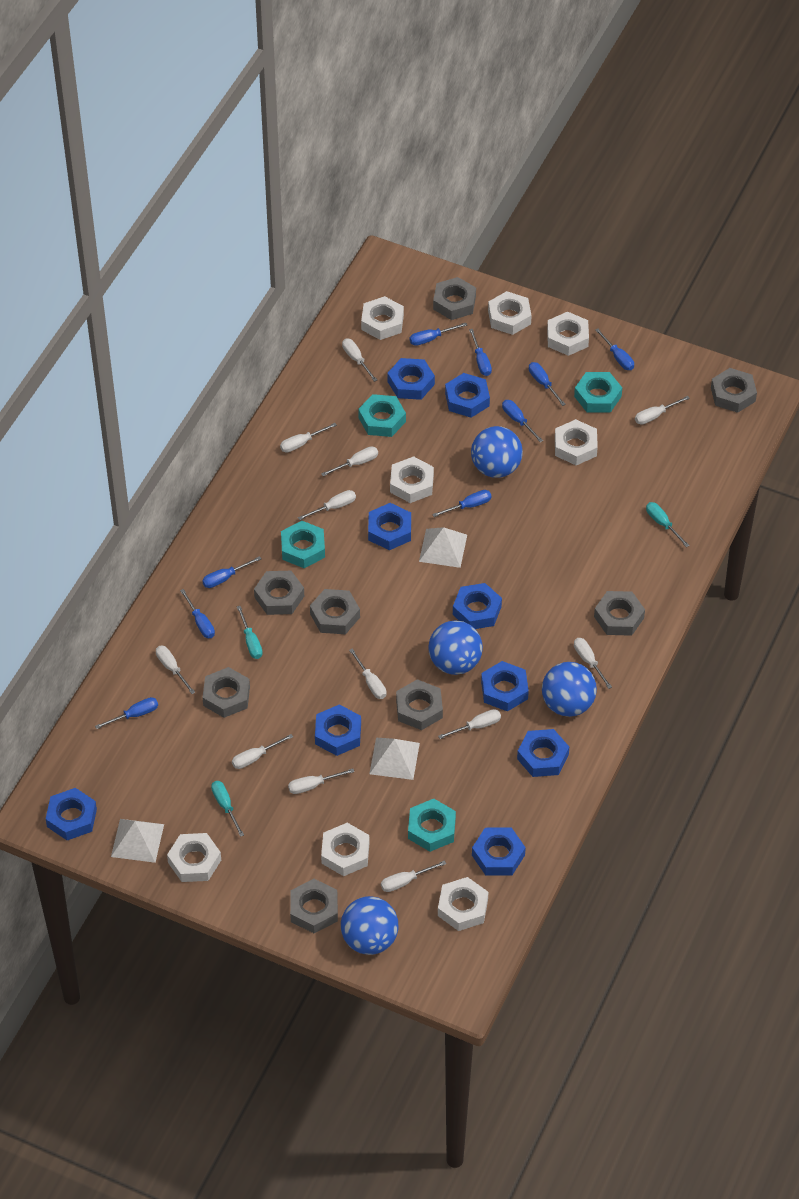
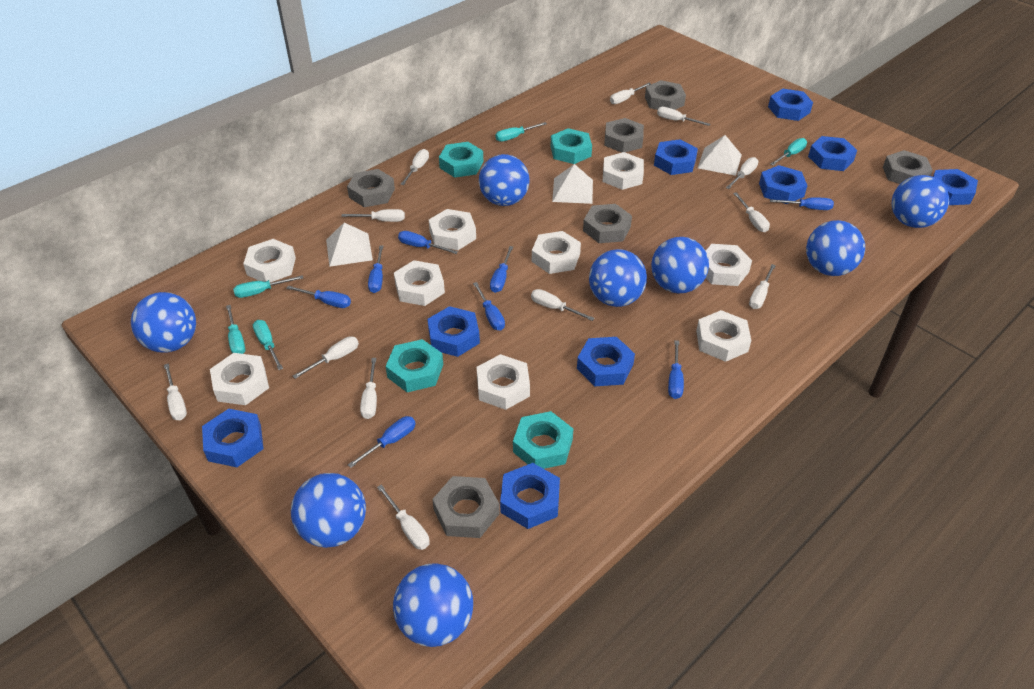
blue ball: [341,896,398,955] [428,620,483,675] [471,426,523,478] [542,662,597,717] = 4 -> [131,292,196,353] [291,473,366,548] [393,563,473,647] [479,154,530,206] [589,249,647,307] [651,237,709,294] [806,220,865,276] [892,175,949,228] = 8
blue screwdriver: [95,697,158,729] [180,589,215,638] [202,556,261,588] [410,323,467,346] [432,490,491,517] [469,329,492,376] [502,400,543,442] [529,362,566,406] [595,328,634,370] = 9 -> [286,285,351,308] [348,416,416,468] [368,245,383,293] [398,231,458,254] [473,282,505,331] [490,246,513,293] [668,340,684,399] [770,197,834,210] = 8
grey nut: [202,667,250,718] [254,571,304,615] [290,879,338,933] [310,589,360,634] [396,679,443,730] [433,277,476,320] [594,591,645,636] [711,368,757,413] = 8 -> [347,169,395,207] [432,476,499,538] [583,204,632,243] [604,118,644,152] [645,80,686,110] [883,150,933,184] = 6
turquoise screwdriver: [211,781,244,837] [237,606,263,659] [646,502,690,547] = 3 -> [226,305,245,354] [233,275,303,298] [253,320,283,370] [495,122,547,142] [770,138,807,165] = 5
white nut: [167,833,221,882] [321,823,369,876] [361,296,404,340] [390,456,434,503] [438,877,488,931] [488,291,532,335] [547,312,589,356] [555,419,598,465] = 8 -> [210,353,269,405] [243,239,296,282] [394,260,445,306] [429,209,476,250] [477,354,530,410] [532,231,581,274] [603,152,644,190] [696,310,752,362] [706,244,752,286] = 9

